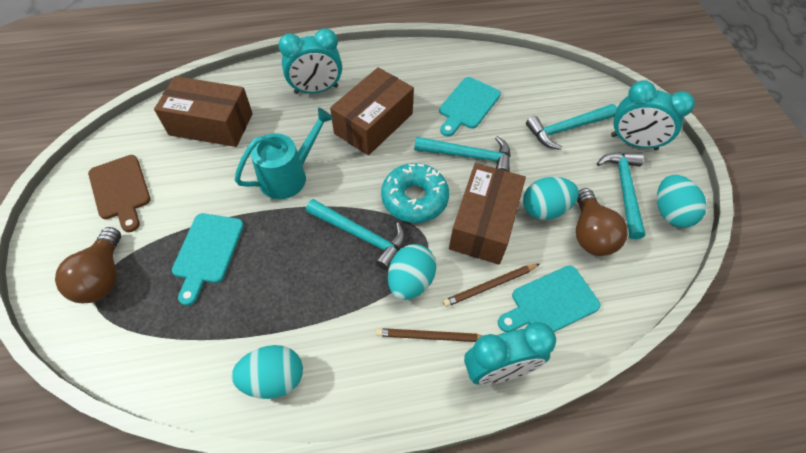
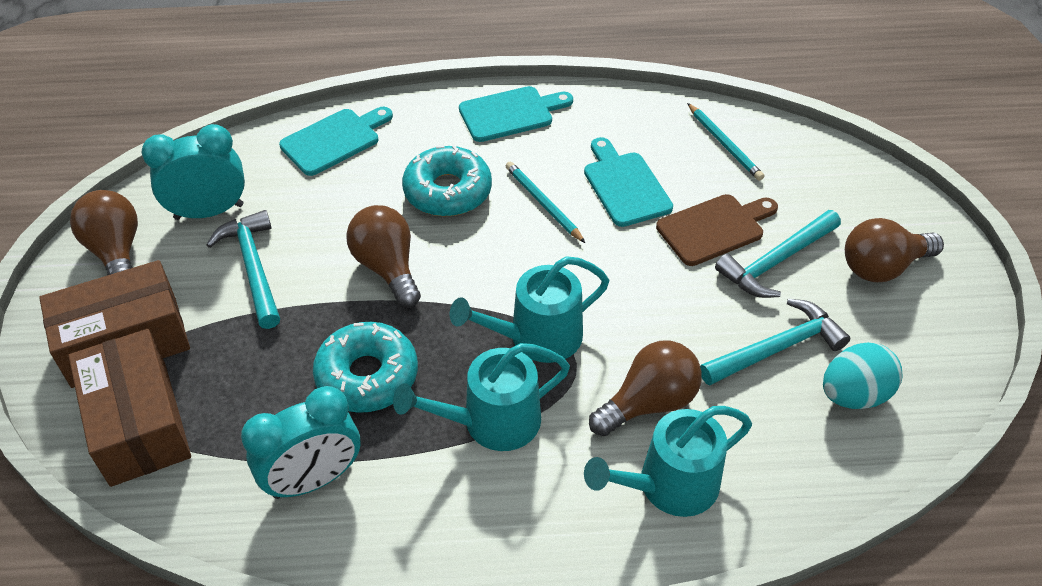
brown box: [154,76,253,147] [330,67,414,155] [449,163,526,264] = 3 -> [39,260,190,388] [68,329,191,487] = 2
brown light bulb: [55,227,121,303] [576,188,628,256] = 2 -> [70,190,138,275] [346,205,421,308] [589,341,702,436] [845,218,944,282] = 4
brown pencil: [376,328,483,342] [443,264,539,307] = 2 -> none = 0
turquoise clock: [279,28,342,94] [464,322,556,385] [611,80,695,150] = 3 -> [142,124,245,220] [241,386,360,499] = 2
turquoise donut: [381,163,449,223] = 1 -> [313,322,418,413] [402,145,492,216] = 2
turquoise egg: [232,345,303,399] [388,244,436,300] [523,177,579,220] [657,175,707,227] = 4 -> [823,342,903,409] = 1
turquoise hammer: [306,199,405,270] [414,136,511,172] [526,104,617,150] [597,152,645,239] = 4 -> [206,210,280,329] [700,299,850,385] [715,210,841,298] = 3
turquoise pencil: none = 0 -> [506,161,585,243] [687,103,764,181] = 2
turquoise watering can: [235,108,334,199] = 1 -> [393,343,570,451] [450,256,609,363] [584,406,752,517] = 3

